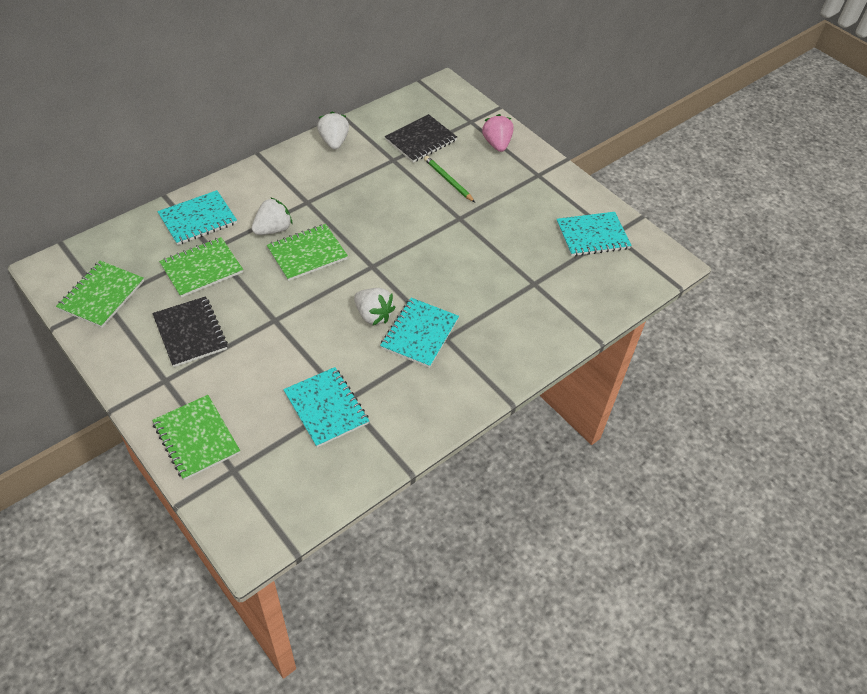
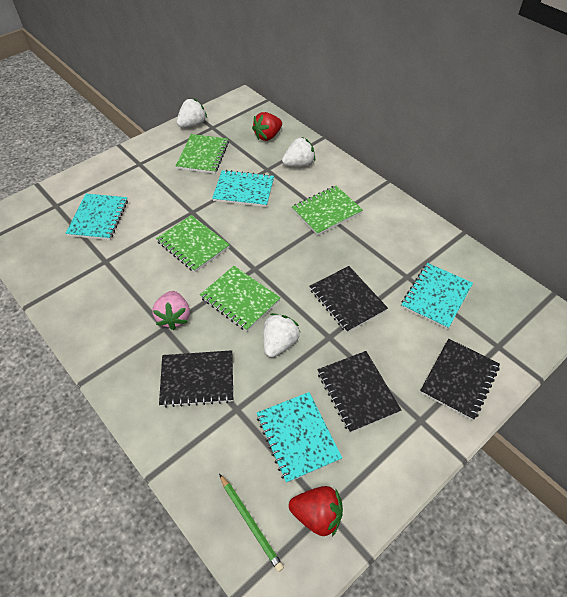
black notebook: [152,296,228,367] [385,114,457,163] = 2 -> [159,350,233,408] [309,266,388,333] [317,351,401,433] [420,339,500,421] = 4
red strawberry: none = 0 -> [252,112,282,141] [289,486,343,537] = 2

